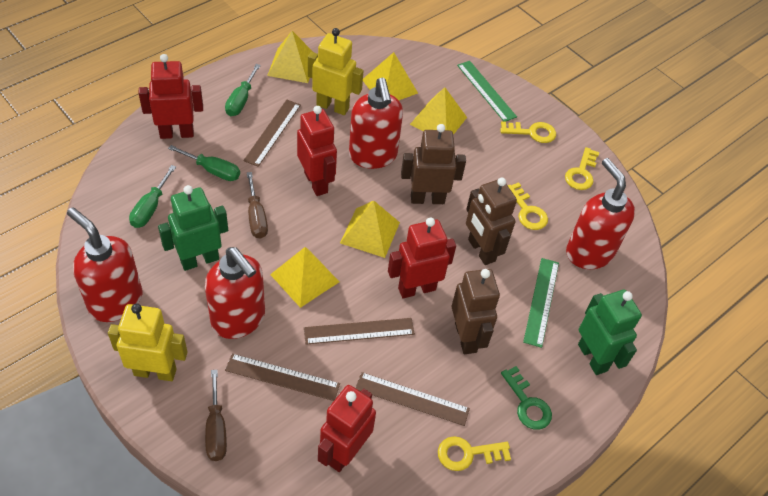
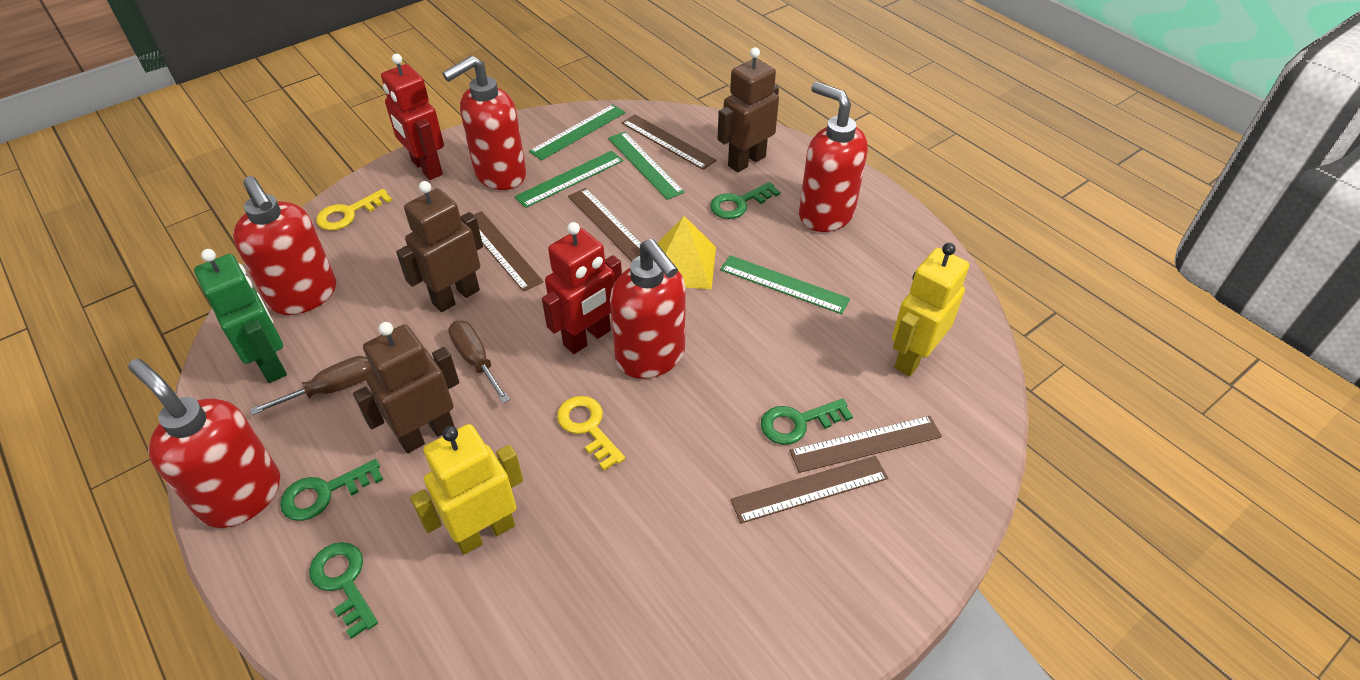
brown ruler: [225,353,340,401] [243,100,301,167] [304,318,415,345] [355,372,470,426] = 4 -> [474,211,544,292] [568,188,641,261] [622,114,716,170] [731,456,888,523] [789,416,942,473] = 5
green key: [501,366,552,430] = 1 -> [280,459,384,521] [309,542,378,639] [710,182,780,219] [761,399,853,445] = 4
green robot: [158,185,228,271] [578,290,642,375] = 2 -> [194,249,287,383] = 1
green ruler: [457,61,517,122] [523,258,559,348] = 2 -> [514,151,623,208] [529,104,625,160] [608,132,685,200] [720,255,850,314] = 4
green screwdriver: [129,165,176,228] [168,145,240,181] [225,64,261,116] = 3 -> none = 0
red robot: [139,54,203,139] [297,106,337,196] [318,385,376,472] [388,218,456,298] = 4 -> [381,54,444,180] [542,222,622,354] = 2
red soap dispenser: [67,207,142,322] [205,247,265,339] [349,78,403,169] [566,158,635,269] = 4 -> [128,359,280,528] [233,176,336,315] [442,56,526,190] [610,239,686,379] [799,82,868,232] = 5
yellow key: [438,436,511,471] [500,121,556,143] [507,182,548,230] [565,147,599,190] = 4 -> [316,189,392,231] [557,396,625,471] = 2
yellow pyramid: [267,31,313,83] [270,247,339,308] [340,201,400,258] [363,52,418,100] [410,87,467,135] = 5 -> [657,216,716,289] = 1

